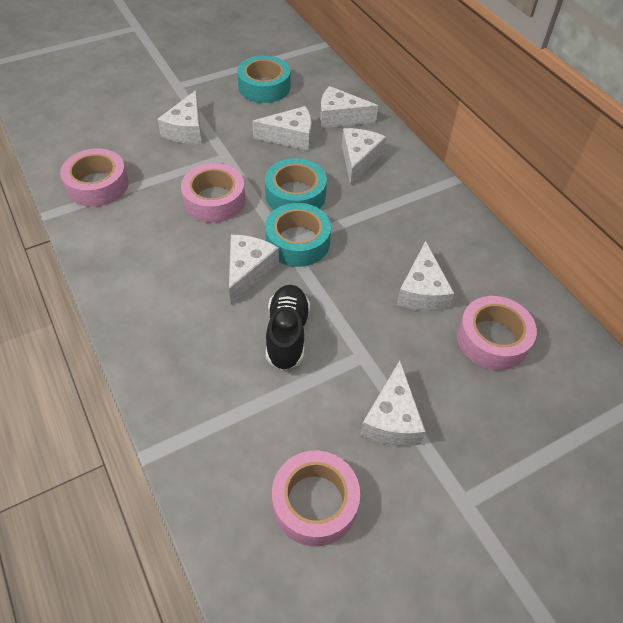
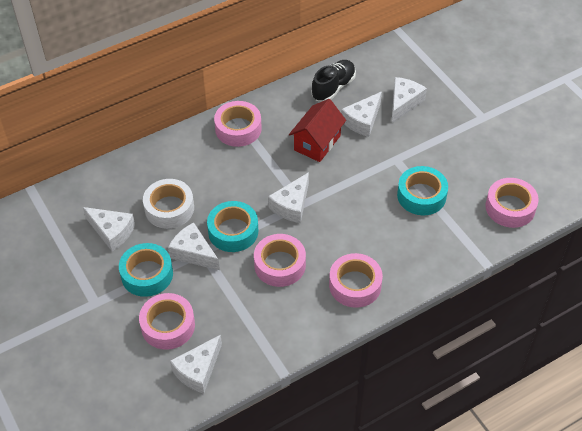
pink tape: [60,148,129,207] [181,163,245,223] [272,450,360,547] [457,296,537,370] = 4 -> [139,293,195,350] [214,101,262,147] [254,234,306,287] [329,253,383,308] [486,178,539,228] = 5
red house: none = 0 -> [289,99,346,162] = 1
white cheese: [157,90,202,144] [229,235,279,305] [252,106,312,151] [320,86,378,128] [342,128,386,186] [360,361,426,446] [397,241,454,311] = 7 -> [83,207,135,251] [168,222,220,270] [170,335,222,394] [268,172,309,223] [341,92,382,137] [392,77,427,123] = 6
white tape: none = 0 -> [143,179,194,229] = 1

